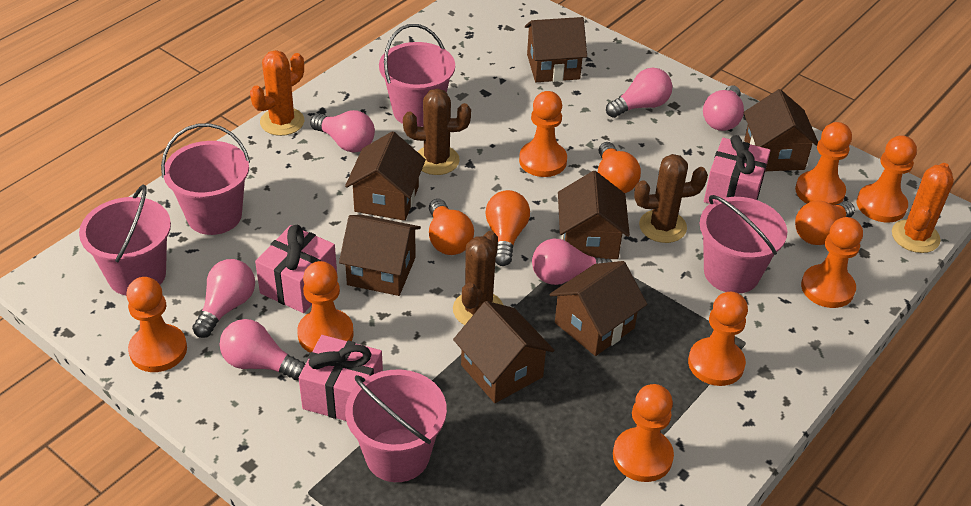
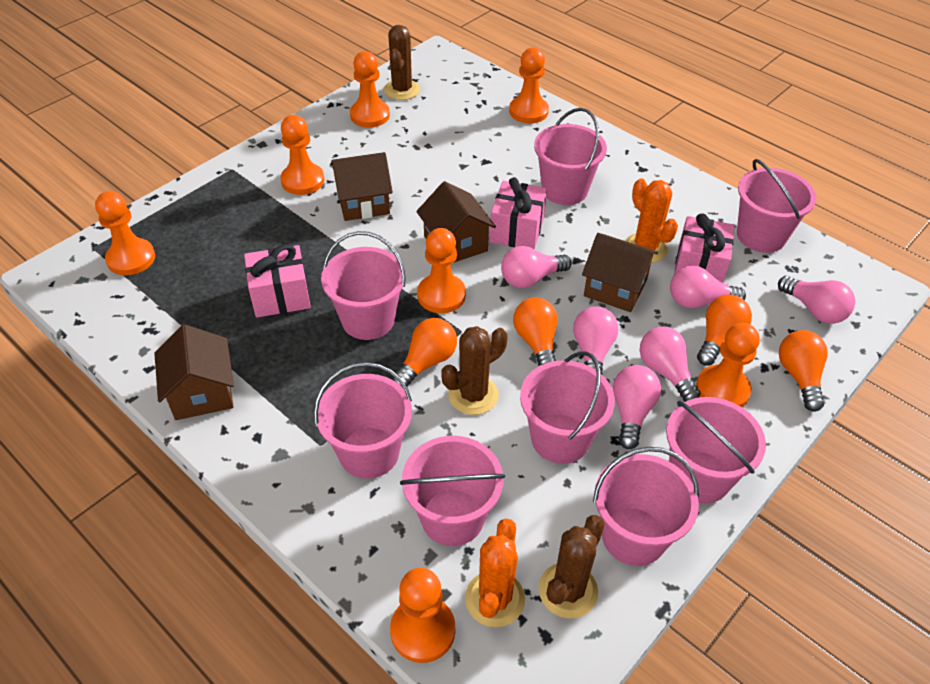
brown house: [339,215,421,296] [345,131,426,221] [453,301,554,403] [525,17,587,82] [549,261,647,356] [558,171,630,259] [743,89,818,171] = 7 -> [154,324,234,420] [330,152,393,221] [416,181,496,262] [582,233,658,312] = 4
orange pawn: [126,277,187,372] [297,261,354,353] [519,91,567,177] [613,384,674,482] [688,292,748,386] [795,122,852,205] [801,217,863,308] [857,135,917,223] = 8 -> [95,191,155,275] [280,115,324,195] [350,51,390,128] [390,568,455,663] [417,228,466,313] [509,48,549,123] [696,323,760,407] = 7
pink bucket: [79,185,171,295] [161,123,250,235] [345,369,447,482] [379,24,455,127] [699,195,787,294] = 5 -> [314,362,412,479] [321,231,406,340] [400,436,505,546] [520,351,615,464] [534,108,607,205] [593,447,699,566] [666,397,766,503] [737,159,816,253] = 8

